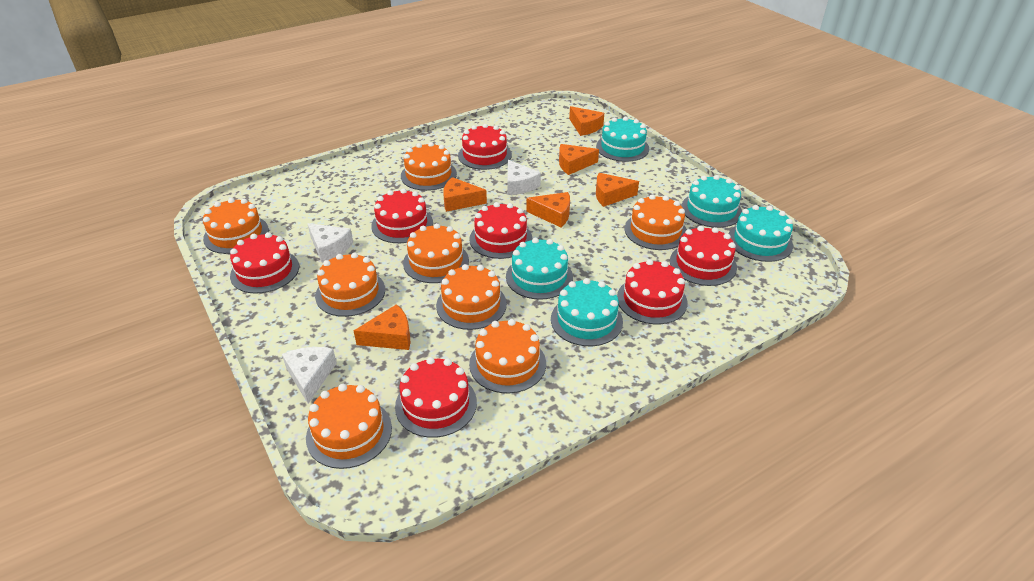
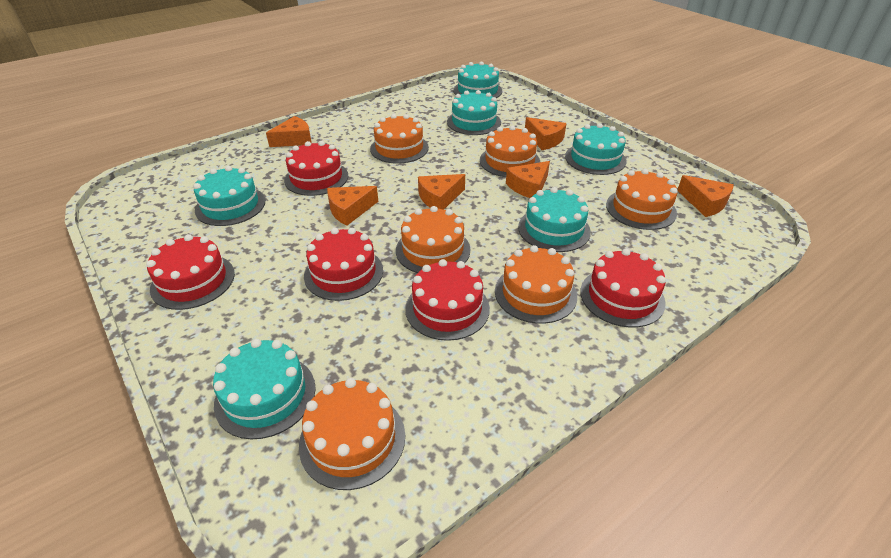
orange cake: [203,198,269,254] [306,384,392,469] [315,252,385,317] [401,142,457,191] [403,223,469,283] [436,264,507,330] [469,319,546,393] [625,195,687,250] = 8 -> [299,378,405,490] [370,114,429,164] [396,206,470,273] [480,126,540,177] [495,245,577,324] [606,169,678,230] = 6
red cake: [230,232,299,294] [371,188,433,243] [395,357,477,438] [458,124,512,170] [469,202,532,259] [617,259,687,324] [670,226,737,286] = 7 -> [146,234,235,310] [284,141,348,196] [304,228,383,301] [405,259,490,341] [580,249,666,328] = 5
turquoise cake: [506,238,573,300] [551,278,623,346] [596,117,649,162] [681,175,742,228] [728,205,793,262] = 5 -> [193,166,265,226] [213,339,316,439] [447,90,501,135] [453,62,502,98] [518,187,591,252] [565,123,626,175] = 6
white cheese: [282,347,337,404] [307,223,353,263] [507,160,541,195] = 3 -> none = 0

